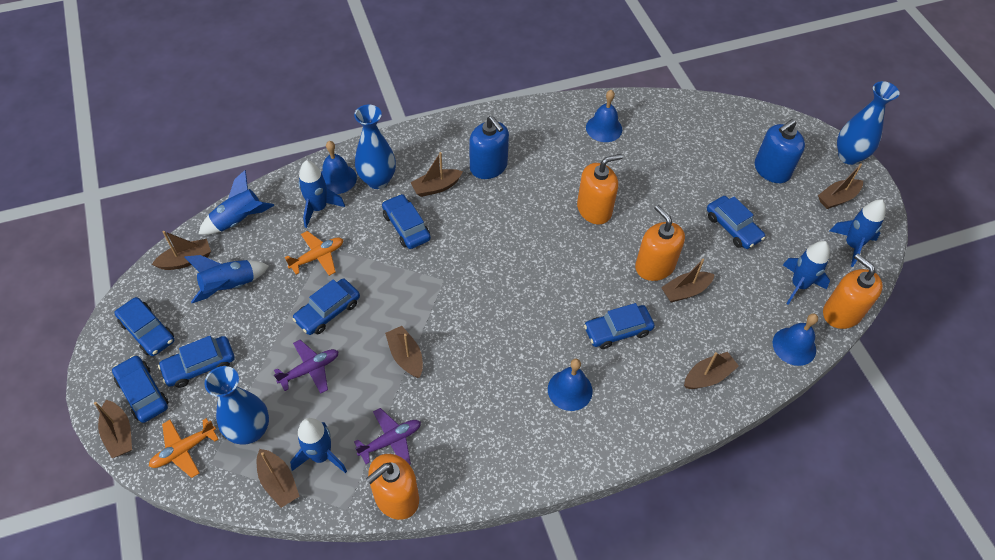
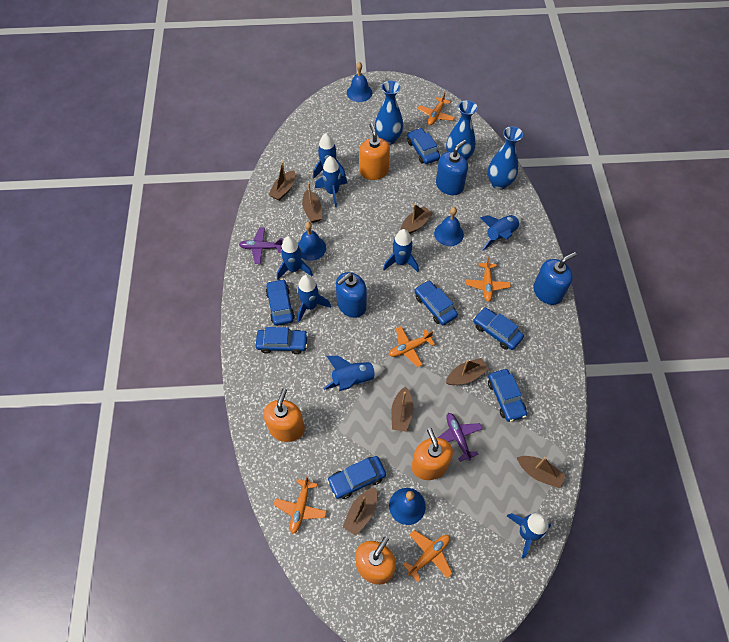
blue rocket: [184,255,269,303] [199,170,275,235] [290,418,347,473] [298,160,345,228] [783,241,830,305] [830,200,886,267] = 6 -> [277,236,313,280] [297,275,331,322] [313,133,345,179] [315,156,347,207] [323,356,385,391] [383,229,419,272] [480,215,521,251] [507,513,551,559] = 8
blue soap dispenser: [469,116,509,179] [755,119,805,183] = 2 -> [336,272,367,318] [436,140,468,195] [534,252,577,305] = 3
brown boat: [94,400,132,458] [152,231,211,270] [257,449,299,508] [385,326,423,378] [410,152,463,197] [661,259,715,302] [684,352,739,389] [818,163,863,209] = 8 -> [268,162,295,201] [302,183,322,223] [342,487,377,536] [391,386,413,432] [401,204,433,234] [446,358,489,385] [517,456,566,488] = 7
orange plane: [149,418,219,478] [285,231,343,276] = 2 -> [273,476,327,534] [389,326,435,367] [403,530,452,582] [418,92,455,125] [465,257,511,302] = 5

